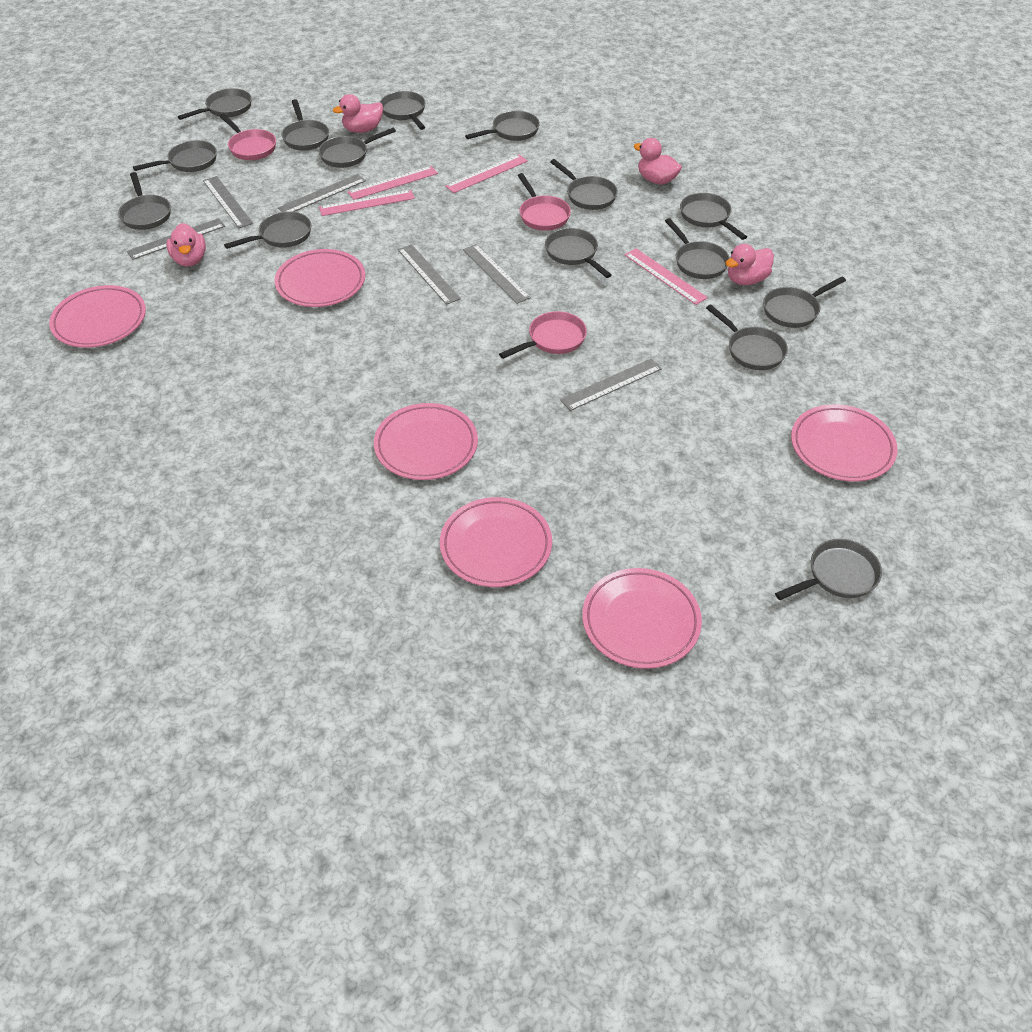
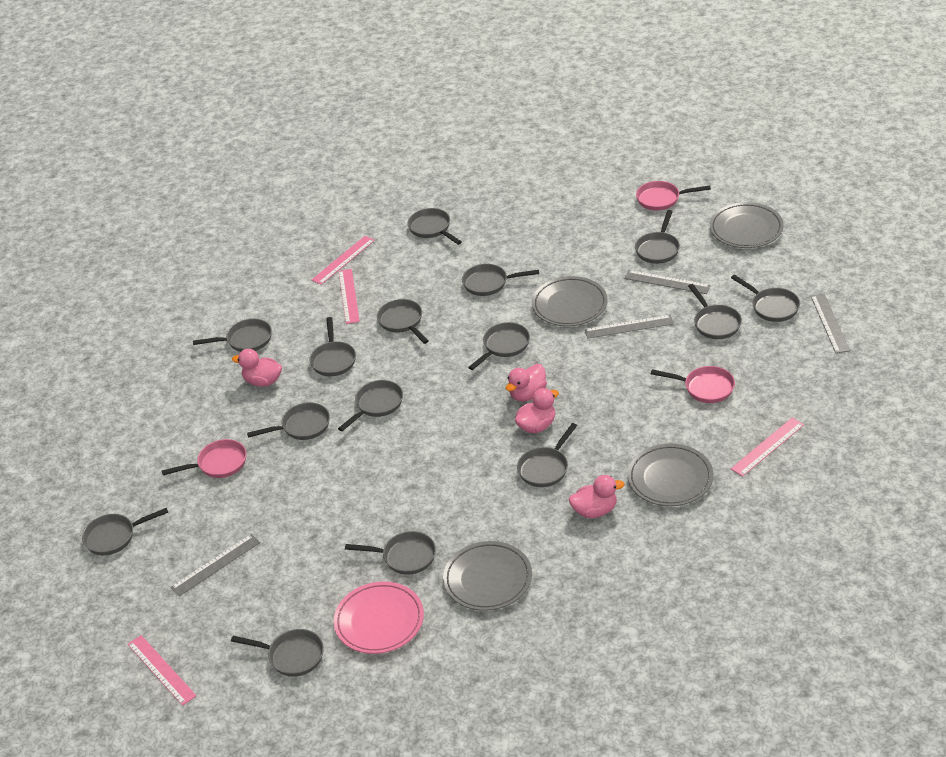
grey plate: none = 0 -> [443,541,532,611] [532,276,608,326] [627,444,713,506] [710,202,784,248] = 4
grey ruler: [127,218,225,260] [203,176,253,228] [278,174,366,212] [398,244,461,305] [463,244,531,304] [560,358,662,411] = 6 -> [170,534,260,596] [585,315,674,339] [624,270,711,294] [811,294,850,353] = 4
pink plate: [49,285,146,348] [275,249,365,307] [374,403,478,480] [440,497,552,587] [582,568,702,669] [791,404,898,482] = 6 -> [334,582,424,654] = 1

